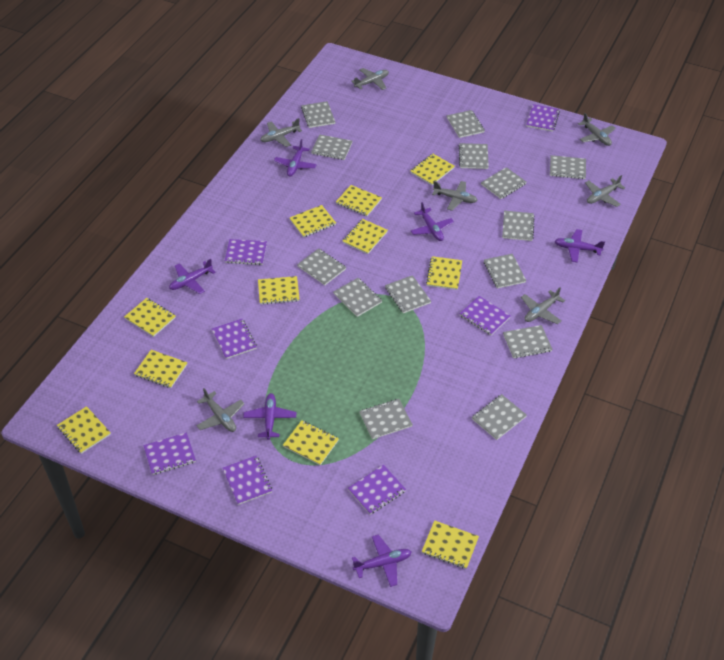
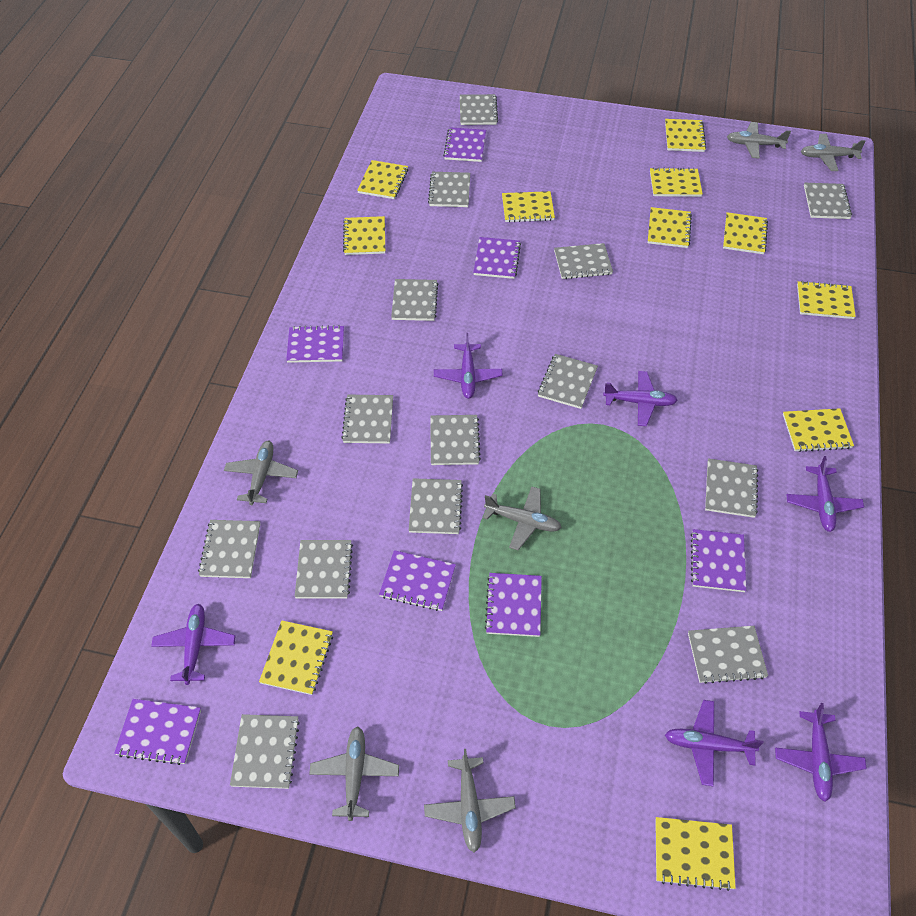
grey plane: [196,388,245,432] [260,118,302,147] [351,68,389,90] [432,181,478,211] [521,287,565,324] [578,113,616,146] [585,175,625,207] = 7 -> [224,441,298,505] [309,726,399,821] [424,749,516,853] [483,486,562,550] [727,122,791,159] [801,134,866,171] = 6

